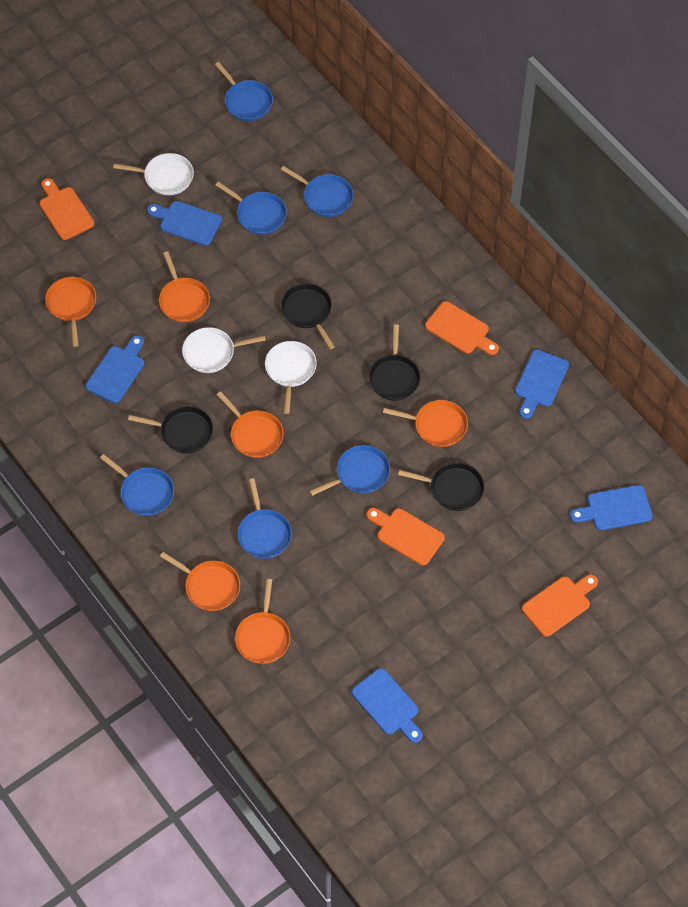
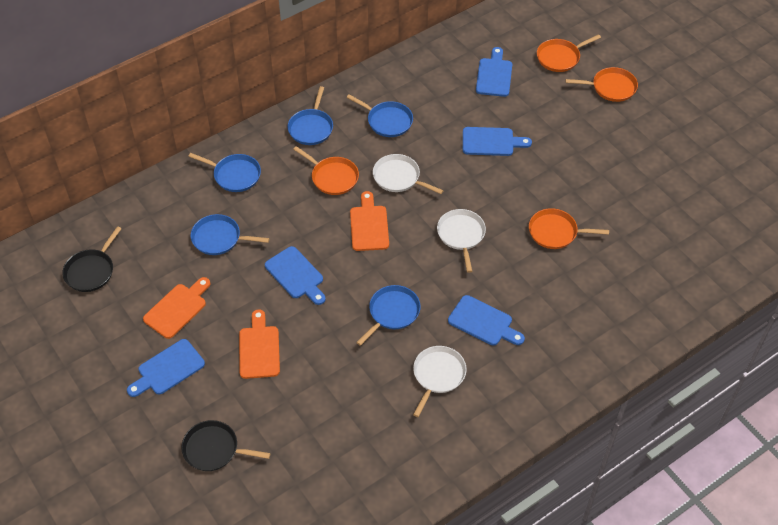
black pan: [128,406,213,453] [281,283,335,349] [369,324,421,401] [398,462,484,511] = 4 -> [62,226,122,292] [181,420,271,471] = 2
blue pan: [100,454,174,516] [215,62,273,121] [215,181,287,235] [238,478,292,559] [281,166,353,217] [309,445,390,496] = 6 -> [188,153,261,192] [191,214,269,255] [288,86,333,145] [346,94,413,137] [356,285,421,346] = 5
orange cutting board: [39,178,94,240] [367,508,445,565] [425,301,499,355] [522,574,598,637] = 4 -> [143,277,210,339] [239,309,280,379] [350,191,389,251] = 3
orange pan: [45,277,96,347] [159,251,210,322] [160,552,240,611] [217,391,284,458] [235,579,290,664] [383,400,468,447] = 6 -> [293,146,359,195] [529,208,609,249] [537,34,601,72] [565,67,638,102] = 4

